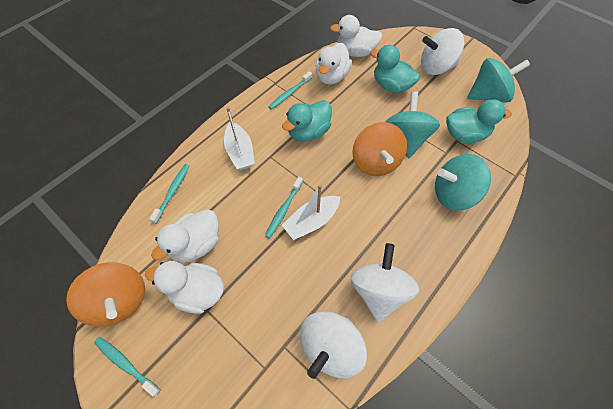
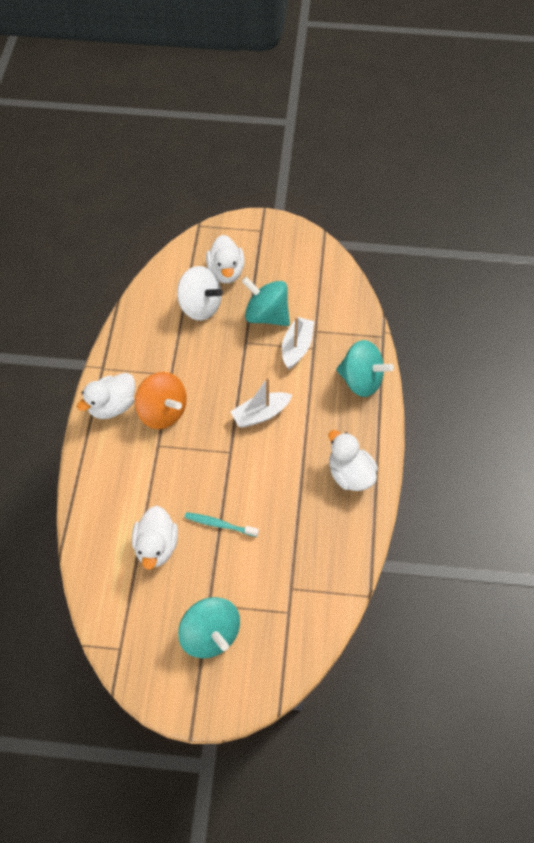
orange spinning top: [66,262,145,327] [352,122,407,176] = 2 -> [135,372,187,429] = 1
turquoise duck: [282,100,332,142] [370,45,420,93] [446,99,512,143] = 3 -> none = 0
turquoise toothbrush: [94,337,161,397] [149,164,190,224] [265,177,303,239] [268,71,312,110] = 4 -> [184,512,259,537] = 1
white spinning top: [300,311,367,379] [350,243,419,322] [421,28,464,75] = 3 -> [177,266,223,321] = 1

